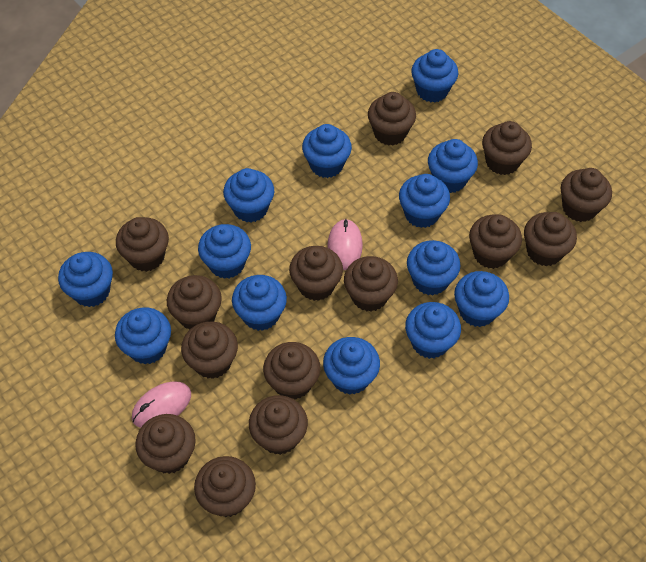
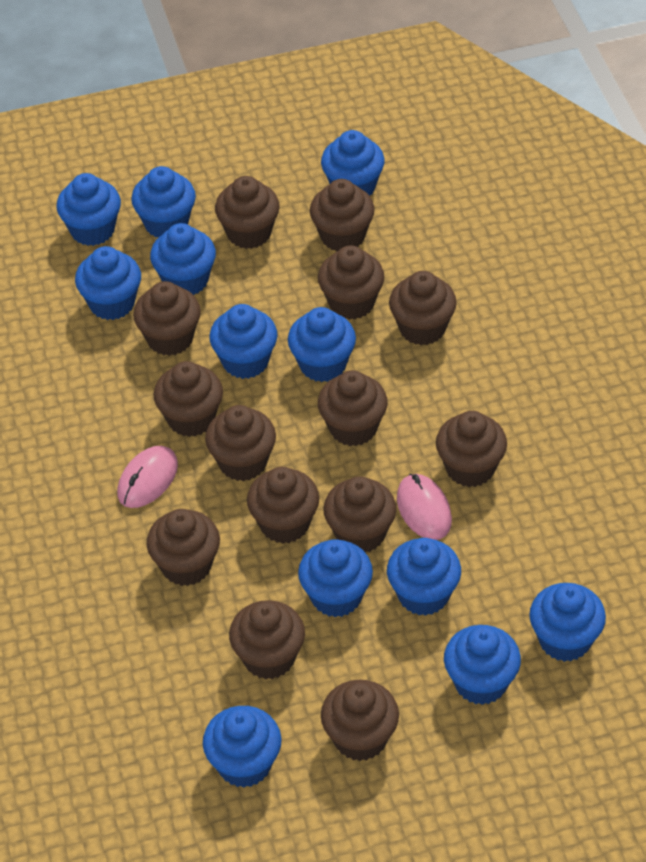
blue cupcake: [58,252,113,307] [115,307,171,364] [198,224,251,279] [223,168,274,222] [232,275,287,331] [302,124,352,178] [323,337,380,395] [399,174,450,228] [405,302,461,359] [407,240,460,295] [411,49,458,103] [428,139,478,193] [454,271,509,327] = 13 -> [56,173,121,246] [75,246,141,320] [131,166,196,237] [150,223,216,295] [203,706,282,788] [209,304,277,379] [288,307,356,382] [298,539,373,617] [321,130,385,196] [387,538,461,616] [444,625,521,705] [529,583,606,662] = 12

